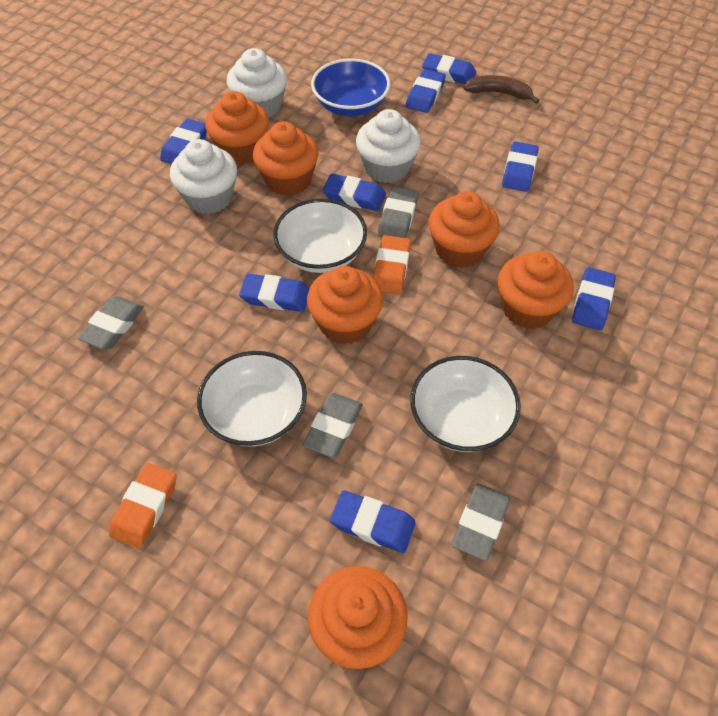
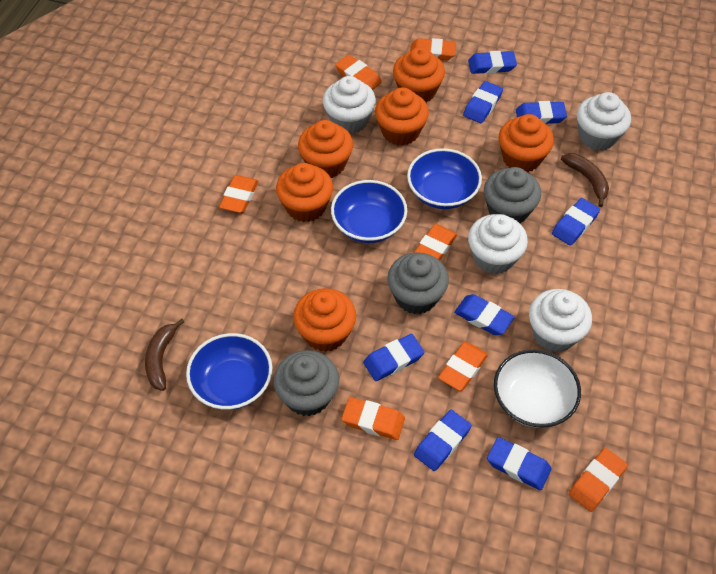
blue bowl: [311,59,390,116] = 1 -> [186,333,272,410] [331,180,407,243] [407,148,482,209] = 3
brown banana: [463,75,539,104] = 1 -> [145,319,184,391] [561,153,609,207] = 2
grey cupcake: none = 0 -> [273,350,339,416] [387,252,449,314] [484,167,541,224] = 3
grey eraser: [77,296,144,349] [303,393,363,458] [378,187,418,238] [452,484,510,561] = 4 -> none = 0
orange eraser: [109,463,176,548] [373,235,411,294] = 2 -> [219,175,258,213] [335,55,382,90] [341,397,405,440] [410,38,456,61] [414,224,457,261] [438,342,488,391] [569,448,628,512] = 7
white bowl: [197,351,307,447] [273,199,367,273] [410,356,521,452] = 3 -> [494,349,581,428] = 1
white cupcake: [170,139,237,214] [227,48,287,118] [356,109,421,183] = 3 -> [323,76,376,134] [468,214,528,274] [529,289,592,352] [577,92,631,150] = 4

